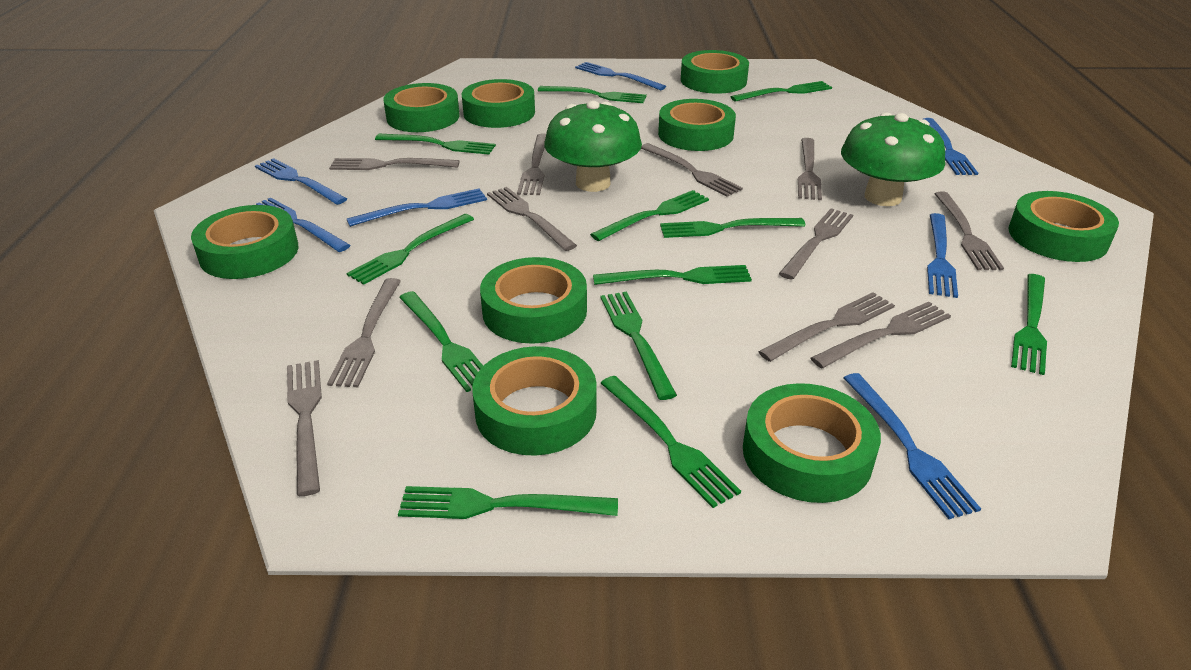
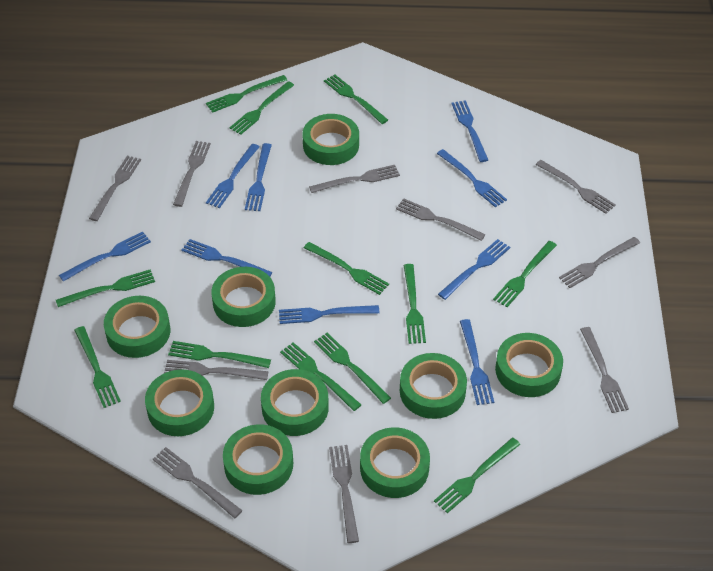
blue fork: [255,158,347,205] [256,198,351,252] [347,188,487,227] [575,62,666,90] [843,373,981,519] [923,118,978,175] [927,213,958,298] = 7 -> [59,232,151,282] [182,239,272,277] [206,144,260,208] [245,143,272,211] [279,305,379,324] [437,149,507,207] [438,239,510,300] [451,100,488,162] [460,319,494,405] = 9
green mushroom: [544,101,642,192] [841,112,945,206] = 2 -> none = 0
grey fork: [287,360,322,496] [327,278,401,387] [329,158,460,170] [487,187,577,251] [517,134,546,195] [641,143,743,197] [758,292,895,362] [779,209,853,279] [798,138,822,200] [811,302,951,368] [935,192,1004,270] = 11 -> [89,156,141,221] [153,447,243,519] [164,360,268,380] [173,141,211,207] [309,165,400,193] [329,445,359,543] [396,198,486,241] [536,160,616,214] [559,237,640,288] [580,327,629,413] = 10

